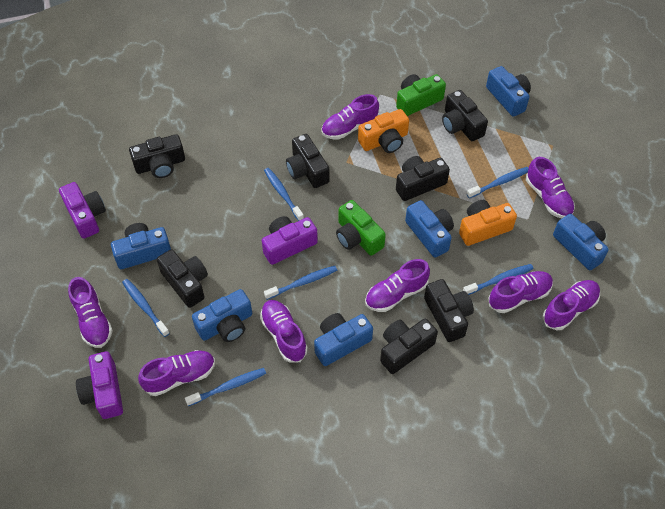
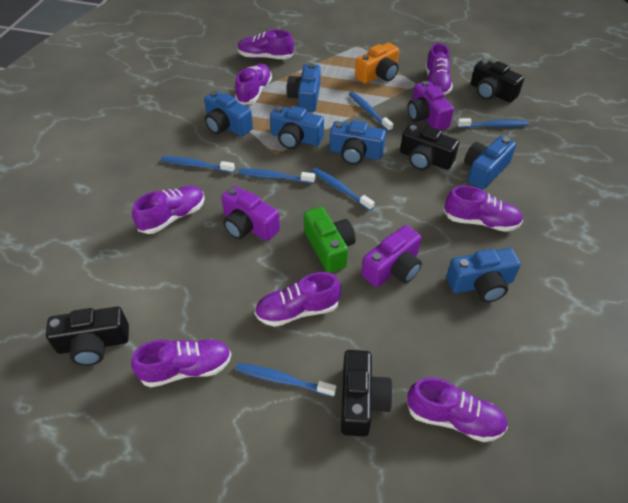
black camera: [129,134,185,178] [157,249,208,308] [286,134,329,188] [380,319,438,374] [396,156,450,201] [424,279,474,342] [442,90,488,141] = 7 -> [46,307,129,366] [341,350,393,437] [400,124,459,170] [471,59,524,103] = 4
green camera: [336,200,386,256] [396,74,446,116] = 2 -> [304,207,355,273] = 1
orange camera: [358,109,409,153] [459,200,517,246] = 2 -> [355,43,399,84] = 1

